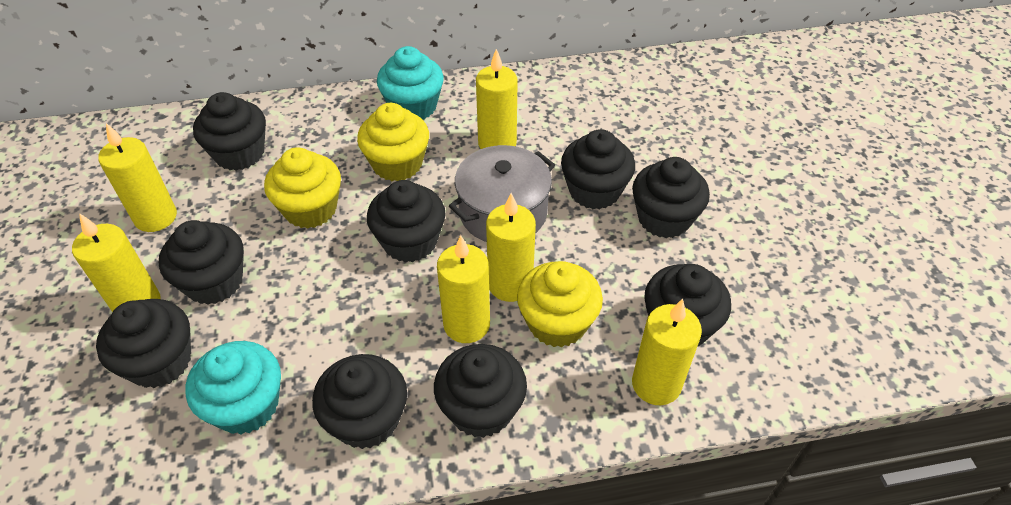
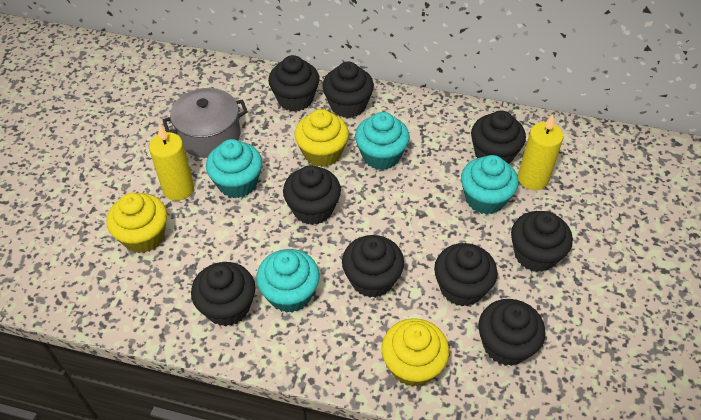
turquoise cupcake: [186,341,281,434] [377,46,444,120] = 2 -> [206,139,262,198] [256,249,320,313] [355,112,410,170] [461,155,518,214] = 4
yellow candle: [72,213,161,312] [98,123,177,232] [437,235,490,343] [476,49,518,149] [486,193,536,302] [632,299,702,405] = 6 -> [149,125,194,201] [518,114,564,190] = 2

